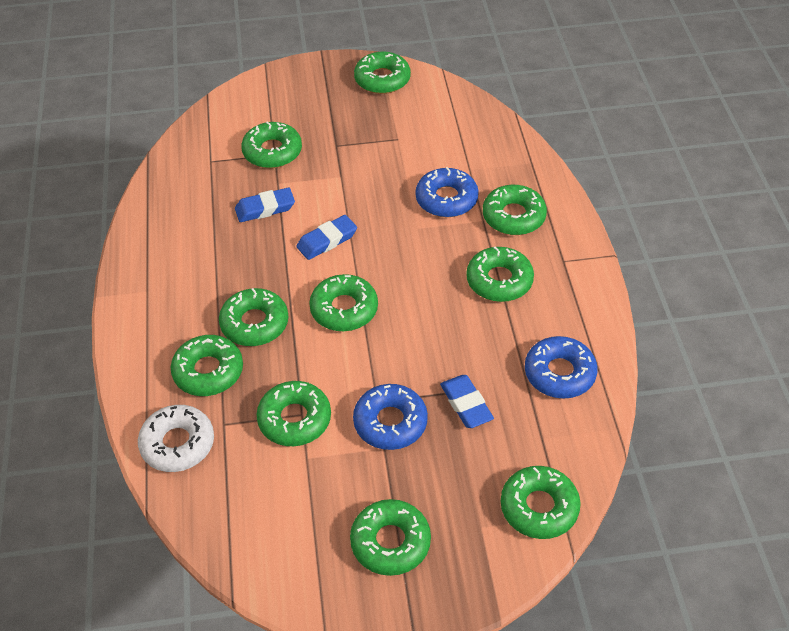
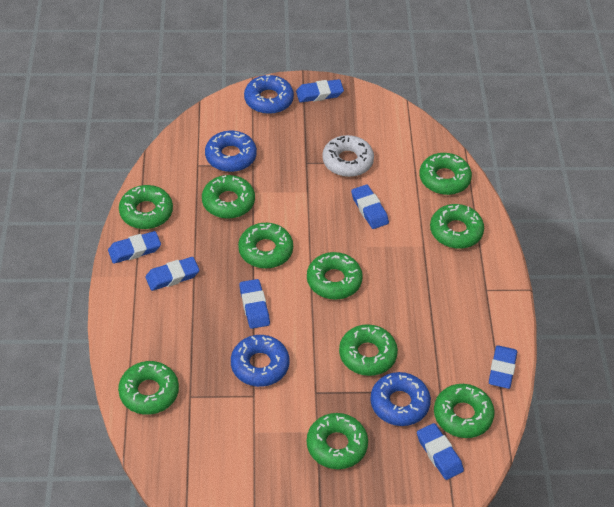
blue donut: [353,384,428,450] [415,167,479,217] [525,336,598,399] = 3 -> [205,131,257,172] [231,335,290,387] [244,75,294,114] [370,372,431,426] = 4
blue eraser: [235,188,295,222] [296,215,357,260] [440,375,494,428] = 3 -> [108,231,161,264] [145,257,199,291] [239,279,270,329] [296,79,344,103] [351,184,389,229] [417,423,464,480] [489,345,517,389] = 7

